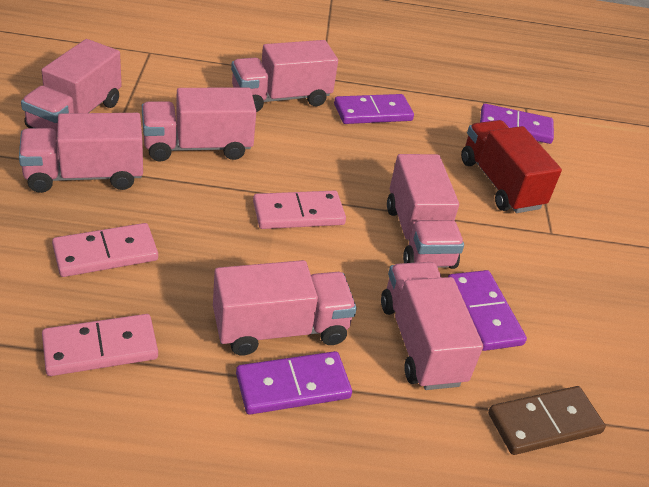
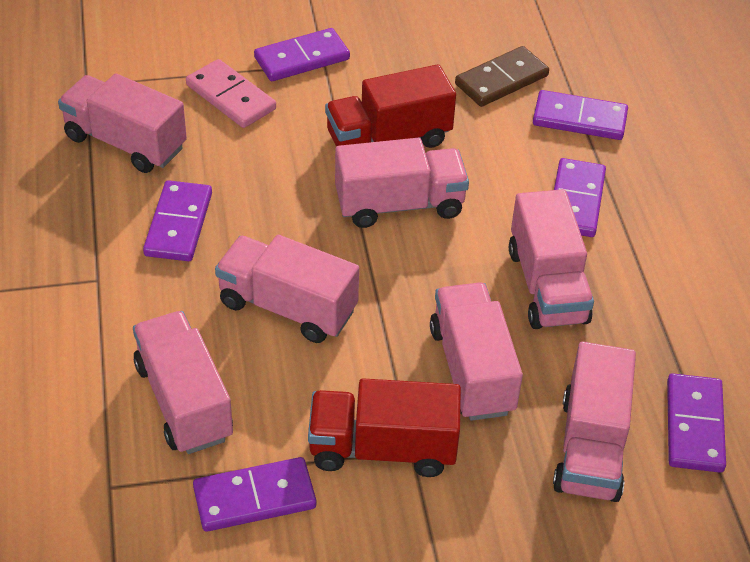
pink domino: [42,314,158,376] [52,223,158,277] [253,190,346,229] = 3 -> [186,59,276,128] = 1
purple domino: [236,351,352,415] [334,94,414,124] [448,270,527,351] [480,104,554,144] = 4 -> [143,180,212,261] [193,457,316,532] [254,28,350,81] [533,90,628,140] [554,158,606,237] [667,373,726,473] = 6
red truck: [461,120,562,213] = 1 -> [308,378,461,477] [325,64,456,148] = 2

